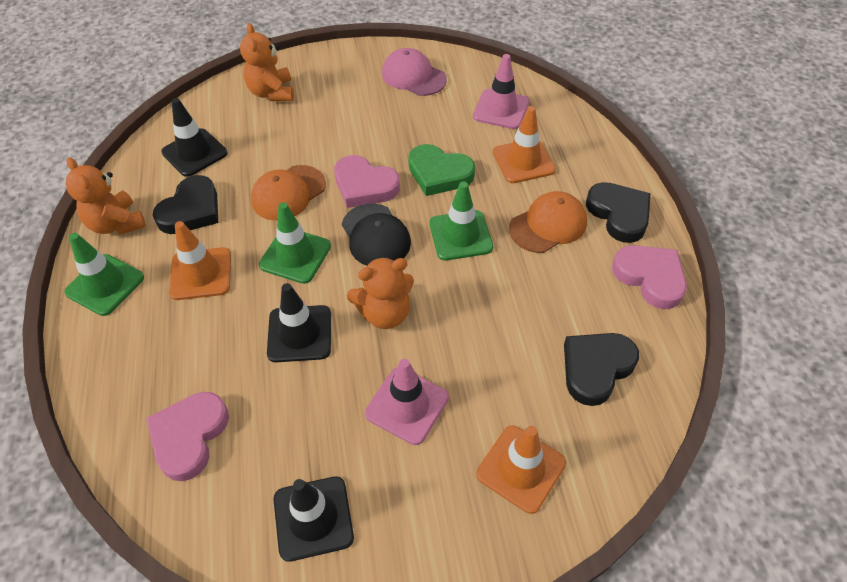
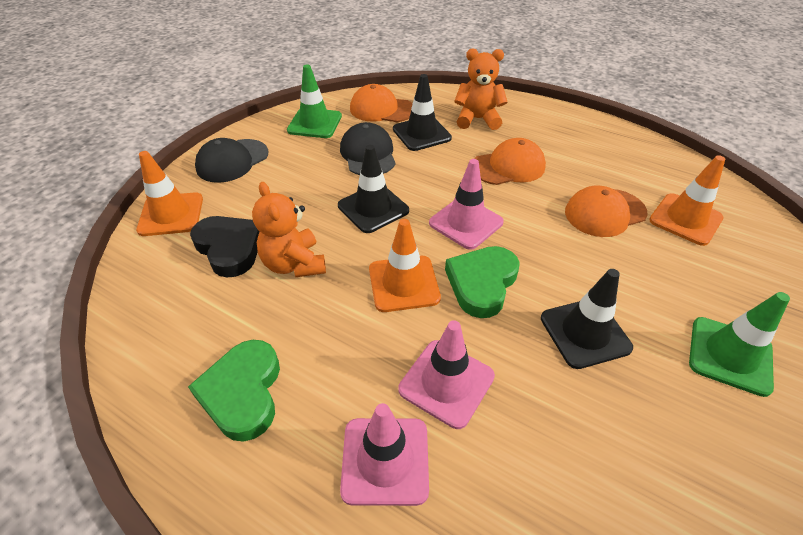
black cap: [342,204,411,266] = 1 -> [195,138,268,183] [340,122,396,175] = 2
black heart: [153,175,218,234] [564,333,639,406] [586,182,651,243] = 3 -> [190,216,260,278] = 1
green heart: [408,144,475,196] = 1 -> [188,340,280,442] [445,246,520,318] = 2
green traffic cone: [64,233,144,316] [259,202,331,284] [429,182,493,261] = 3 -> [287,64,342,138] [689,292,790,397] = 2
orange cap: [251,165,326,221] [509,191,587,253] = 2 -> [350,84,413,122] [474,138,546,185] [565,186,648,237] = 3
orange teddy bear: [65,157,146,235] [240,23,294,101] [347,257,414,329] = 3 -> [252,182,326,277] [454,49,507,130] = 2
pink cap: [382,48,447,96] = 1 -> none = 0
pink heart: [146,392,229,481] [334,155,400,208] [612,245,687,309] = 3 -> none = 0
pink traffic cone: [365,359,449,445] [473,54,529,129] = 2 -> [340,403,429,506] [398,320,495,429] [429,159,504,250] = 3

